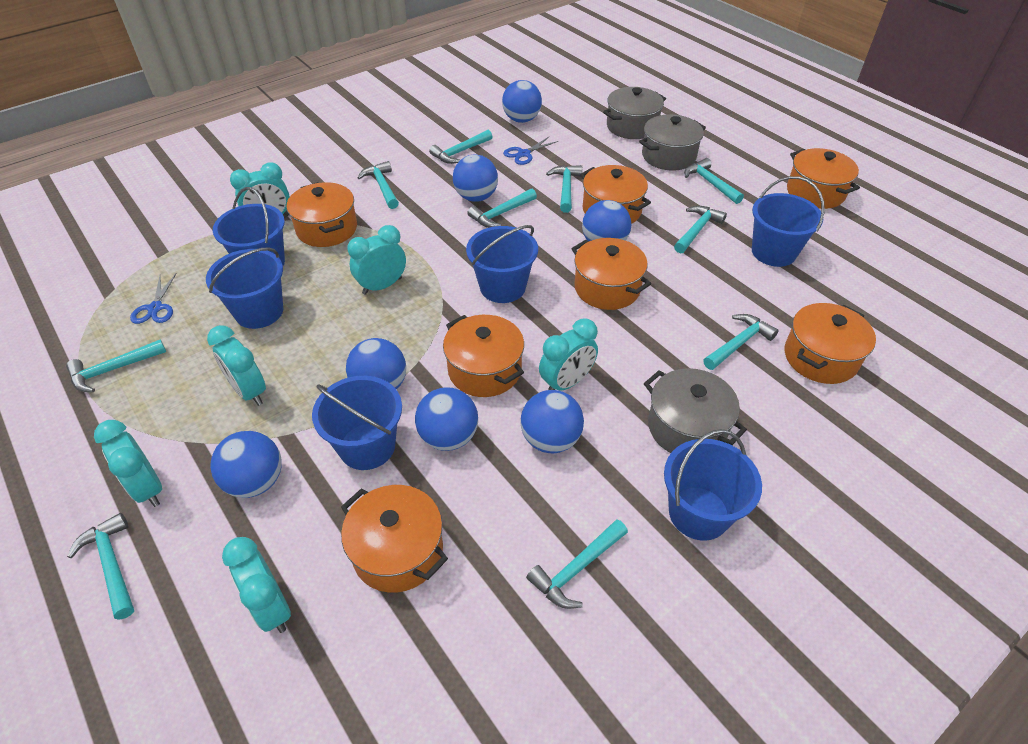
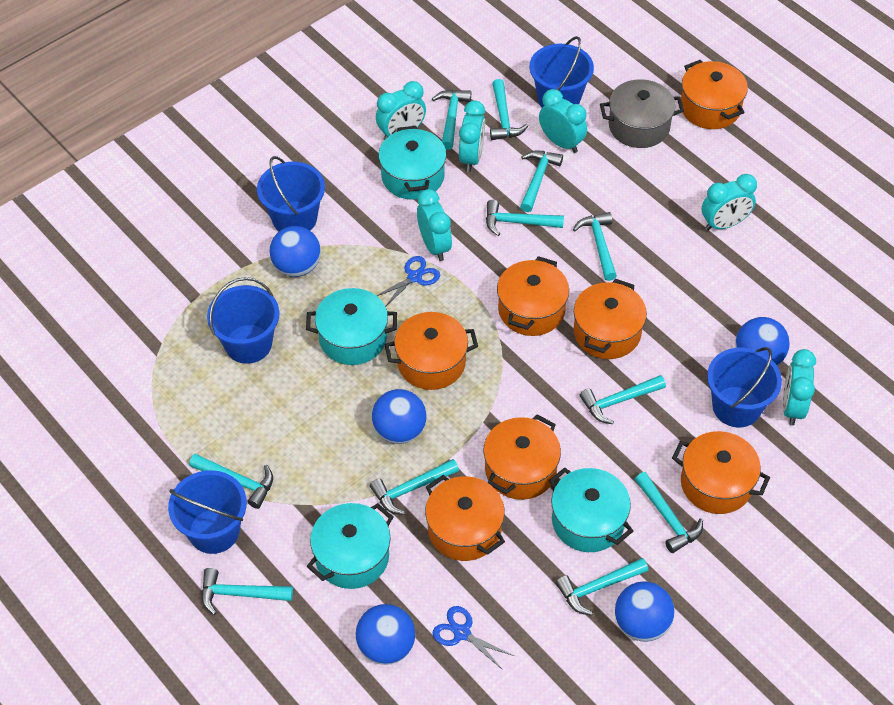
blue ball: [210,431,282,498] [346,338,406,390] [415,387,478,451] [453,154,498,202] [502,80,542,123] [520,390,584,453] [582,200,631,241] = 7 -> [270,226,321,277] [355,604,415,665] [372,389,426,444] [615,581,675,642] [735,317,790,366] = 5
blue bucket: [206,248,283,329] [213,187,285,266] [312,376,402,470] [466,225,538,303] [664,429,762,541] [752,176,825,267] = 6 -> [168,470,247,554] [207,277,279,364] [257,156,325,231] [529,36,594,107] [707,347,782,427] = 5
grey pot: [603,87,666,139] [639,114,706,171] [644,368,747,453] = 3 -> [600,79,684,148] = 1
turquoise hammer: [66,339,166,392] [67,513,134,620] [357,161,399,209] [429,130,492,164] [467,189,537,228] [526,519,628,609] [546,165,582,213] [674,206,727,253] [684,158,744,204] [704,314,779,370] = 10 -> [189,454,273,509] [201,568,293,615] [370,459,459,515] [432,90,471,150] [486,200,564,236] [490,79,529,140] [520,150,563,212] [556,558,648,616] [573,212,617,281] [580,375,666,424] [635,472,703,553] = 11
turquoise pot: none = 0 -> [306,288,397,365] [307,503,393,589] [379,126,446,200] [549,468,633,552] = 4

